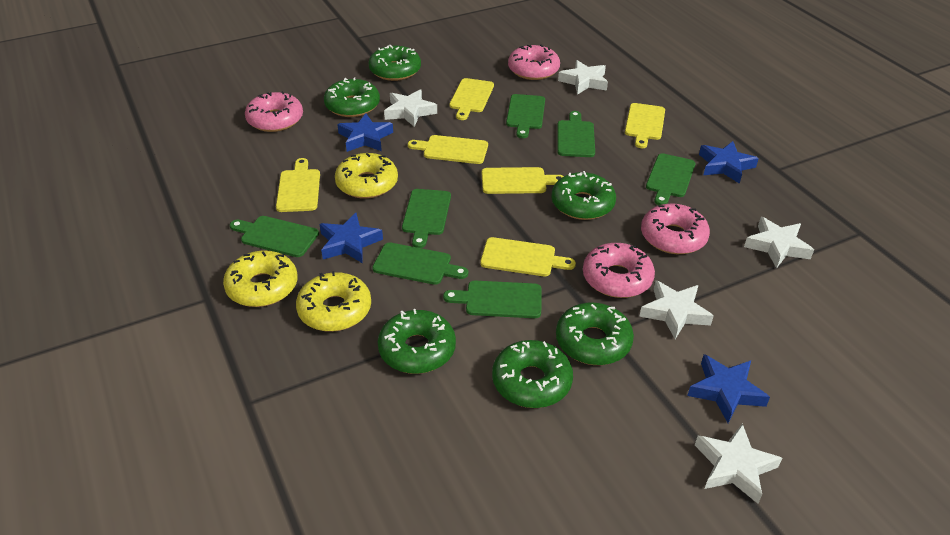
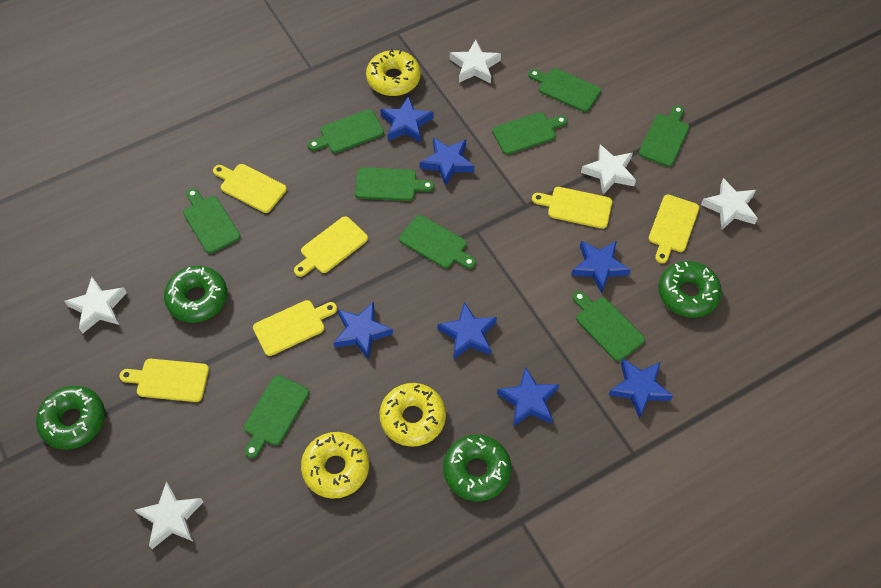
blue star: [320,213,383,264] [337,113,393,152] [687,354,770,423] [699,141,759,184] = 4 -> [333,301,393,360] [380,95,433,143] [420,137,474,187] [437,302,497,359] [497,366,559,427] [571,241,631,293] [609,359,673,419] = 7
green cutting board: [230,216,319,257] [372,242,468,285] [402,189,451,248] [443,281,541,318] [506,94,545,138] [557,111,595,157] [646,153,695,205] = 7 -> [183,188,240,254] [244,375,309,459] [308,109,384,153] [355,167,434,201] [399,215,476,269] [492,112,567,155] [528,68,601,112] [572,291,645,361] [639,105,689,167] = 9
green donut: [324,77,380,117] [369,45,421,81] [378,309,456,374] [492,340,573,408] [551,171,616,220] [556,303,634,365] = 6 -> [36,386,105,450] [164,266,227,323] [443,435,511,501] [658,261,722,318] = 4
pink donut: [245,91,303,132] [508,44,560,80] [583,243,655,298] [641,204,710,254] = 4 -> none = 0

